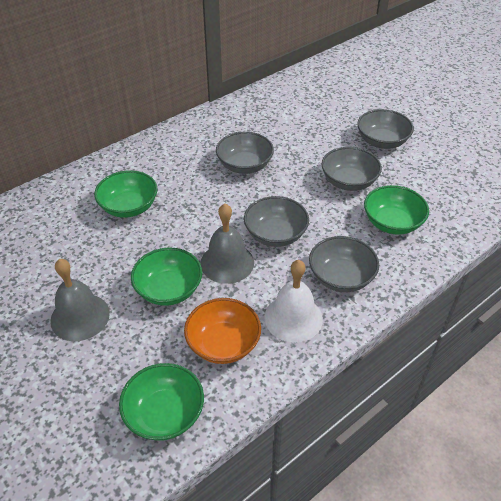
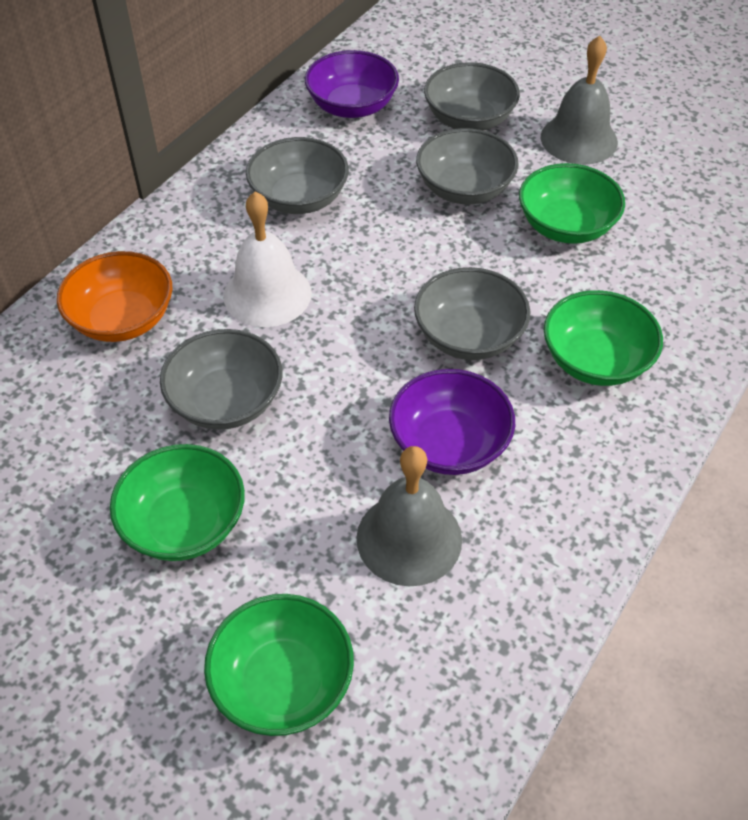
purple bowl: none = 0 -> [305,50,399,118] [389,369,515,475] = 2

